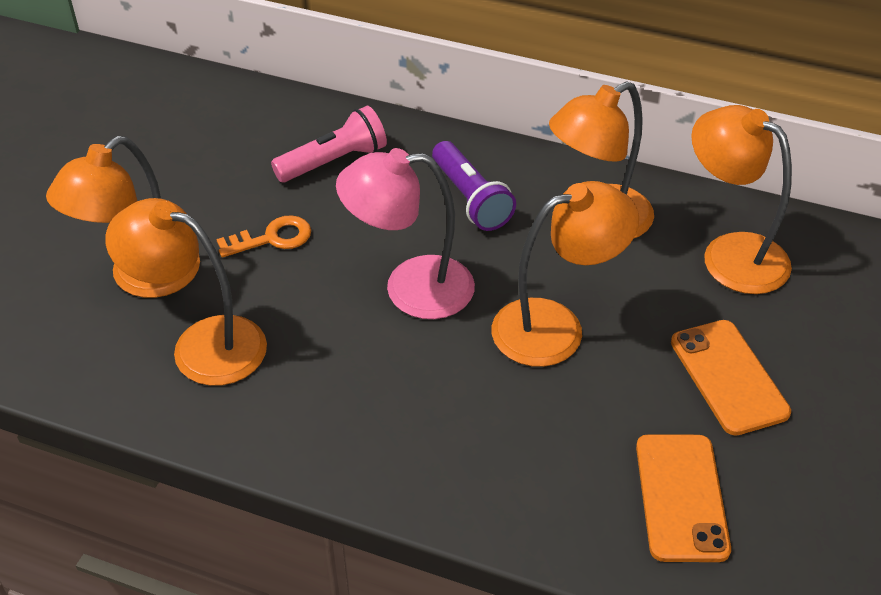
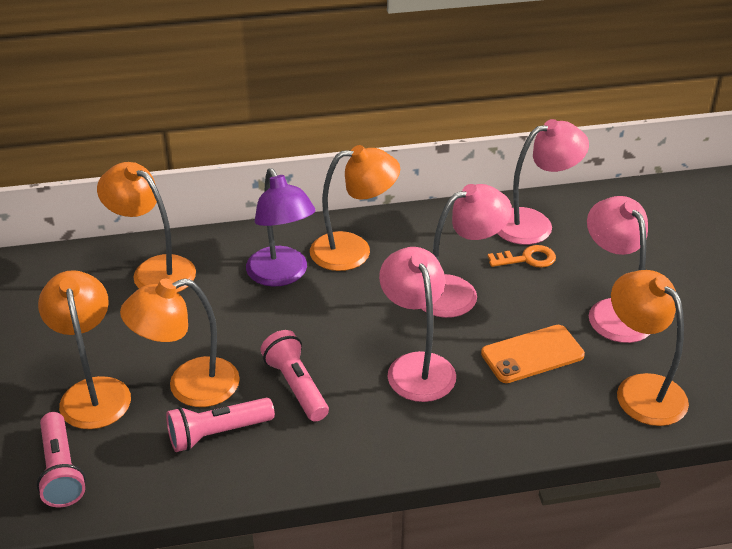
orange phone: [636,434,731,562] [671,320,791,436] = 2 -> [481,325,585,383] = 1
pink flashlight: [271,106,387,182] = 1 -> [37,412,86,507] [166,398,275,452] [261,330,329,422] = 3
pink lamp: [336,148,475,319] = 1 -> [379,247,456,402] [422,184,512,318] [497,119,589,245] [587,196,650,343] = 4
purple flashlight: [432,141,516,231] = 1 -> none = 0
purple lamp: none = 0 -> [246,168,316,287] = 1

